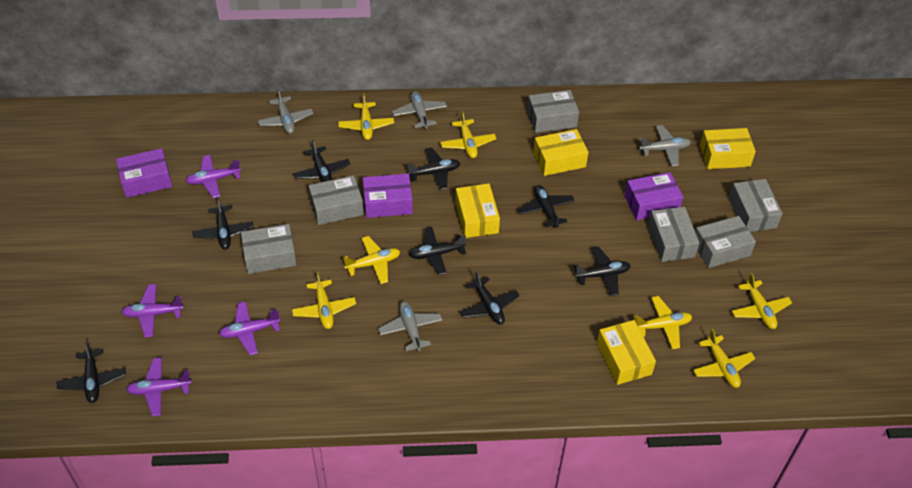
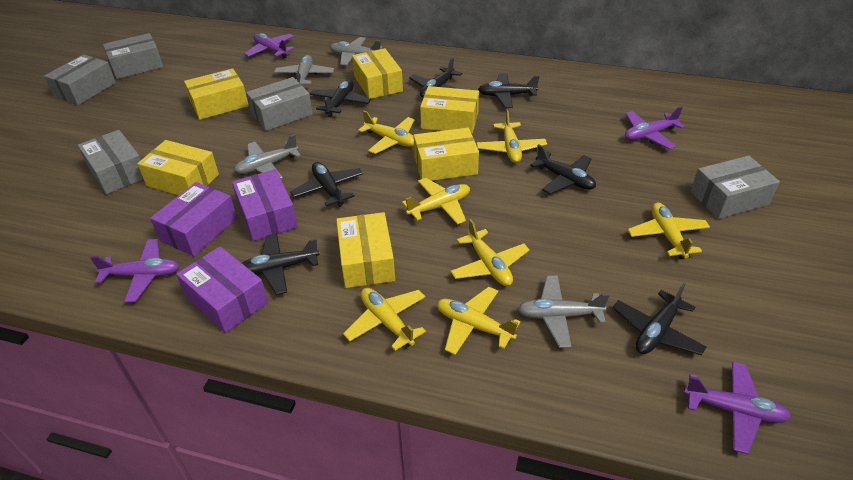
black plane: [57,341,126,403] [192,197,254,250] [293,139,350,182] [407,147,460,190] [409,227,466,275] [460,271,520,325] [517,185,575,228] [574,246,631,296] = 8 -> [242,233,320,295] [290,162,363,207] [310,80,371,117] [409,57,462,98] [478,73,540,108] [530,144,596,194] [613,283,707,355] = 7
grey box: [241,224,296,274] [309,175,364,225] [527,90,579,133] [648,207,699,262] [695,216,756,268] [729,179,783,232] = 6 -> [44,54,116,105] [78,130,143,194] [103,33,163,79] [246,77,313,131] [690,156,780,219] = 5
yellow box: [455,183,500,238] [533,129,588,176] [597,320,656,385] [700,128,756,169] = 4 -> [137,140,219,195] [184,68,249,120] [336,212,395,288] [352,48,403,99] [413,128,479,181] [420,86,479,134] = 6

